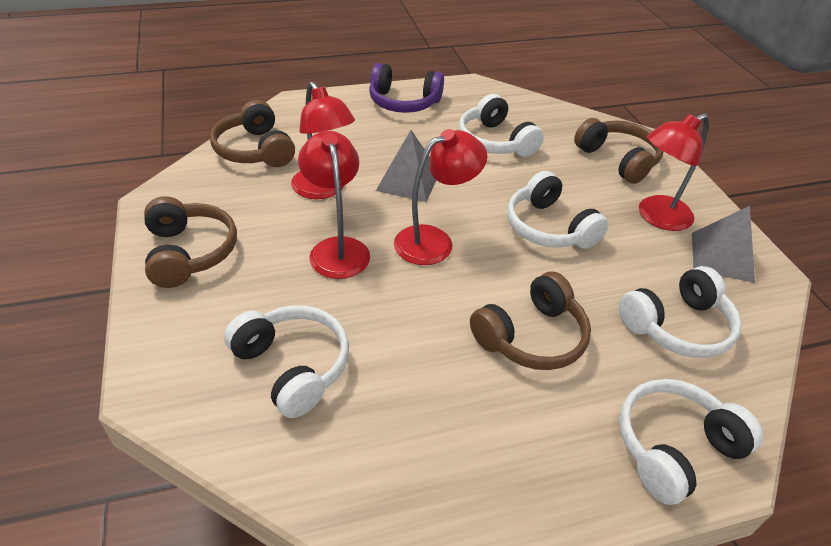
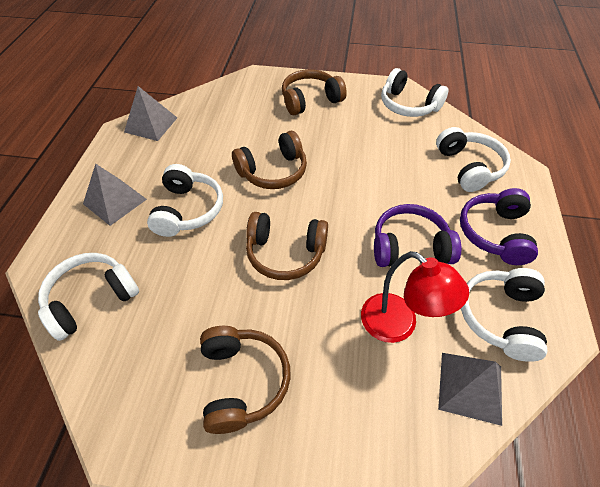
grey pyramid: [376,130,436,202] [692,206,755,283] = 2 -> [83,164,147,226] [124,86,177,141] [438,353,502,426] = 3
purple headphones: [369,63,444,113] = 1 -> [374,204,461,267] [460,188,538,265] = 2
red lamp: [291,81,355,199] [298,131,370,279] [394,129,488,265] [639,113,709,231] = 4 -> [361,251,469,343] = 1

